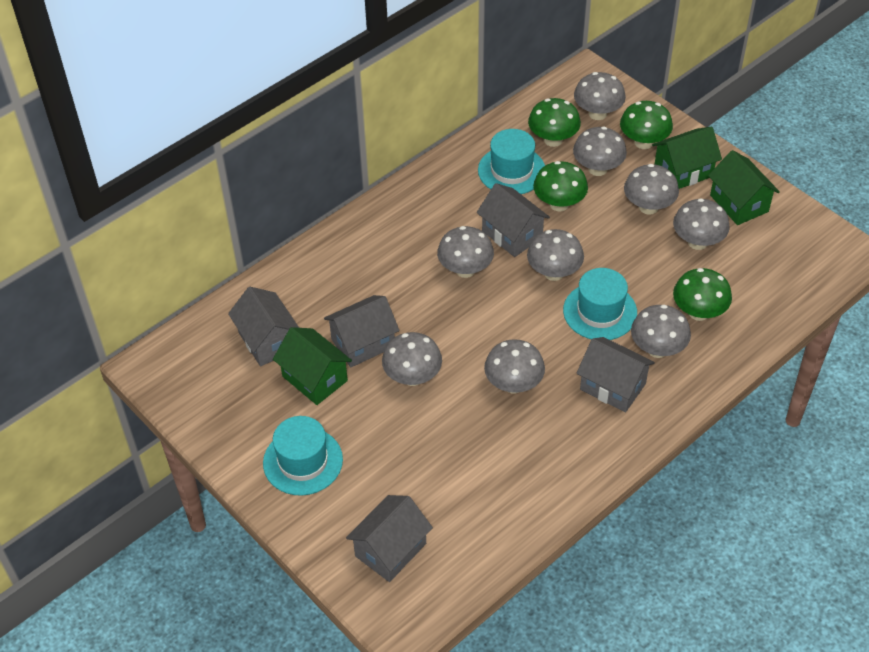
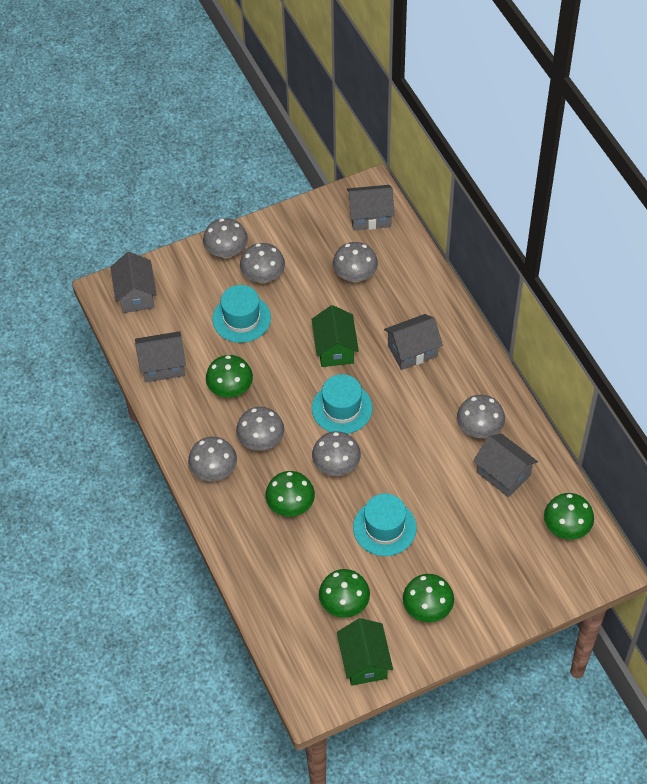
green house: [273,327,352,405] [652,127,722,189] [708,150,780,225] = 3 -> [311,305,359,367] [337,618,393,686] = 2
green mushroom: [528,98,581,147] [533,161,588,211] [620,101,673,149] [673,268,732,321] = 4 -> [206,355,253,398] [265,471,315,517] [319,569,370,618] [403,574,454,622] [544,493,594,539] = 5
grey mushroom: [382,332,442,386] [437,226,494,278] [484,339,545,394] [527,229,584,281] [573,127,627,176] [574,72,626,120] [624,164,679,215] [631,305,691,358] [673,198,730,250] = 9 -> [188,437,237,481] [203,218,248,259] [236,407,284,451] [240,243,285,284] [312,431,361,476] [333,242,378,283] [457,395,505,439] = 7

